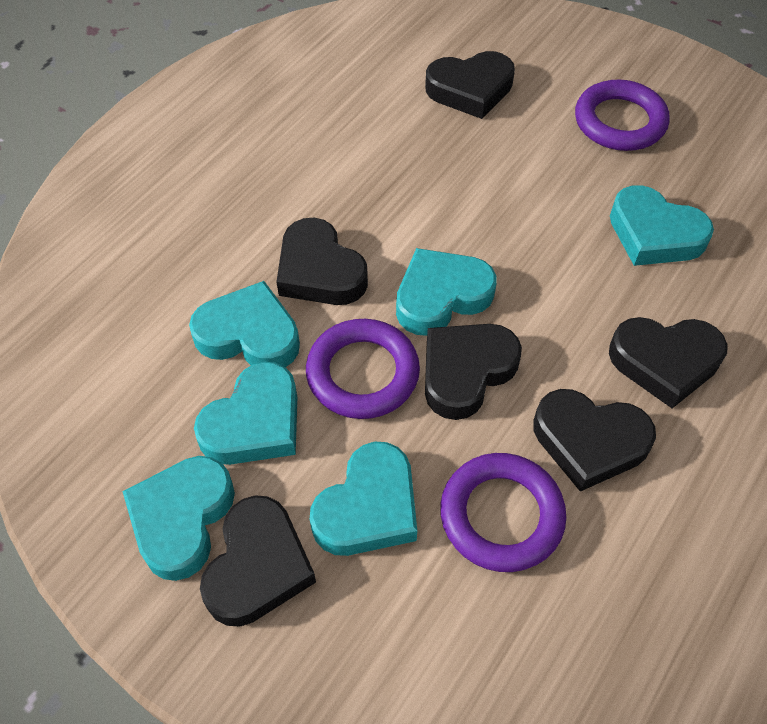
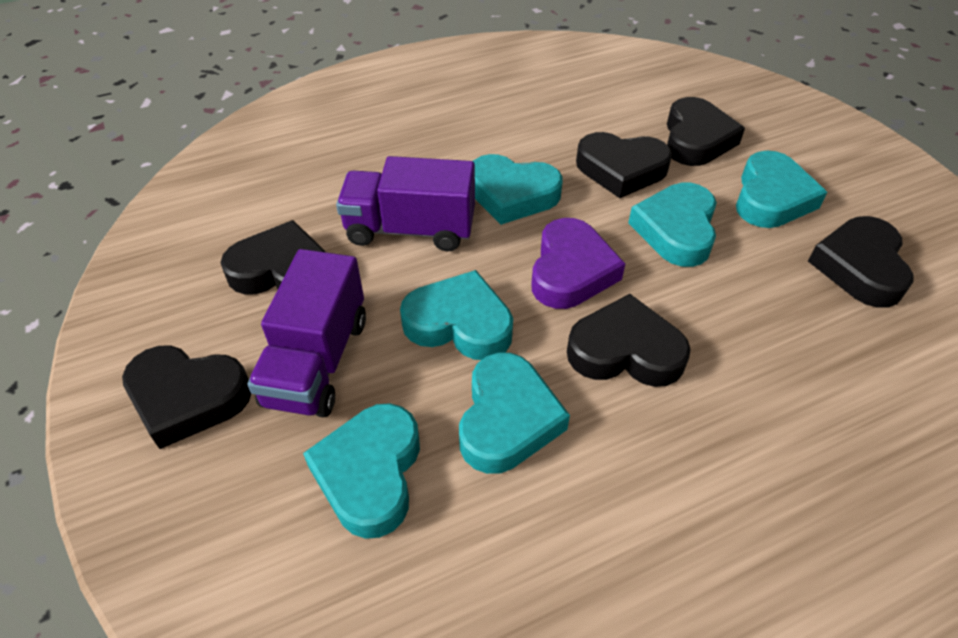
purple heart: none = 0 -> [531,218,625,309] = 1
purple ring: [306,319,420,419] [440,453,566,572] [575,79,670,151] = 3 -> none = 0
purple truck: none = 0 -> [247,249,366,417] [336,156,475,251] = 2

